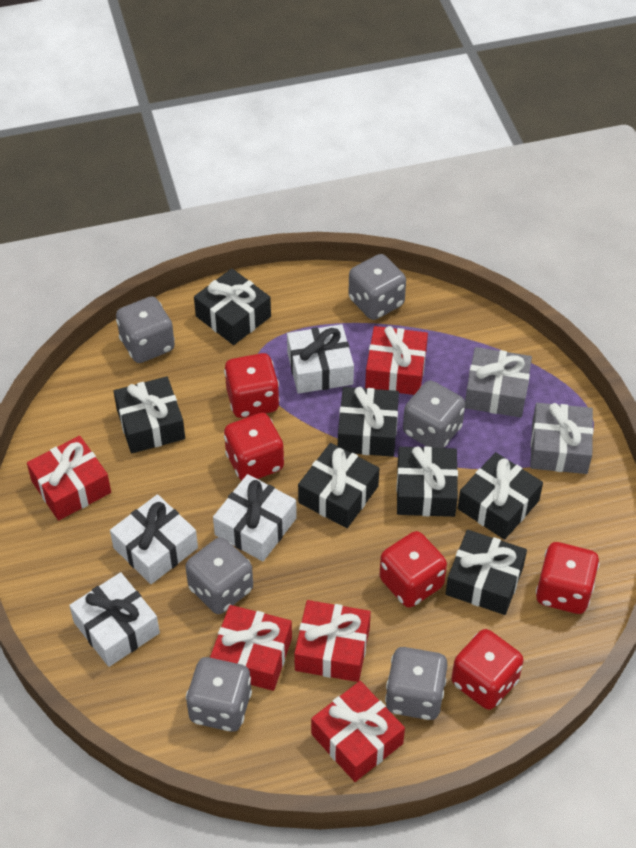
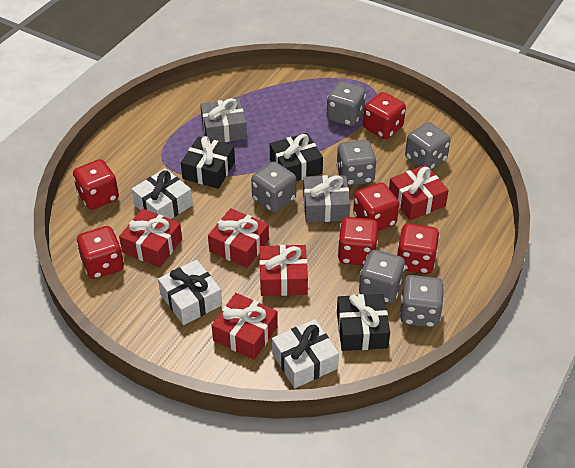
black gift: [113,376,185,453] [194,269,271,345] [298,443,379,528] [338,387,399,457] [396,447,458,517] [446,530,527,615] [458,452,543,540] = 7 -> [181,136,235,189] [270,133,323,181] [337,294,390,351] = 3
red dice: [224,353,280,418] [224,413,284,481] [379,531,447,608] [452,629,524,710] [536,542,600,614] = 5 -> [73,159,119,210] [76,226,124,279] [337,217,378,265] [353,182,399,231] [363,92,406,139] [397,223,440,274] = 6
white gift: [69,572,160,667] [110,494,198,584] [213,474,297,561] [287,324,354,394] = 4 -> [132,168,193,219] [158,260,222,325] [272,319,339,388] = 3

